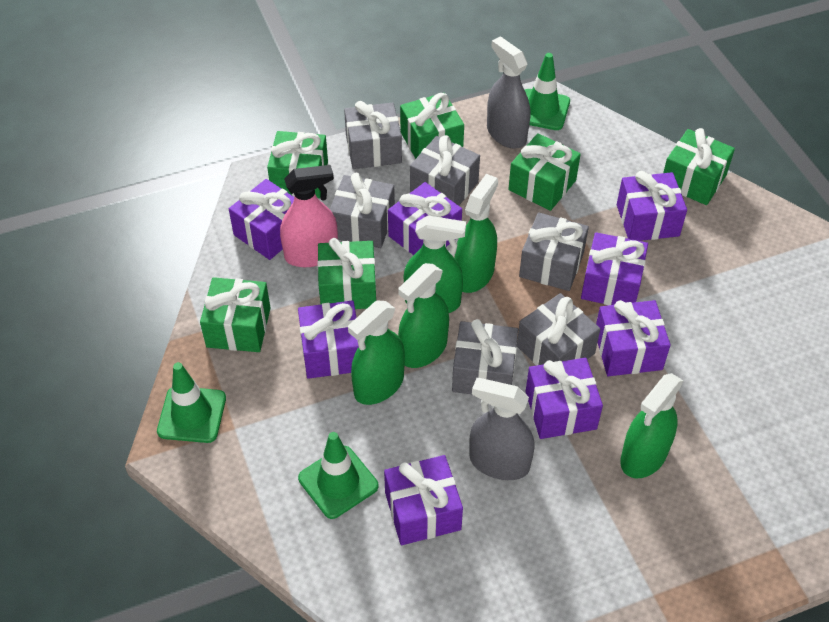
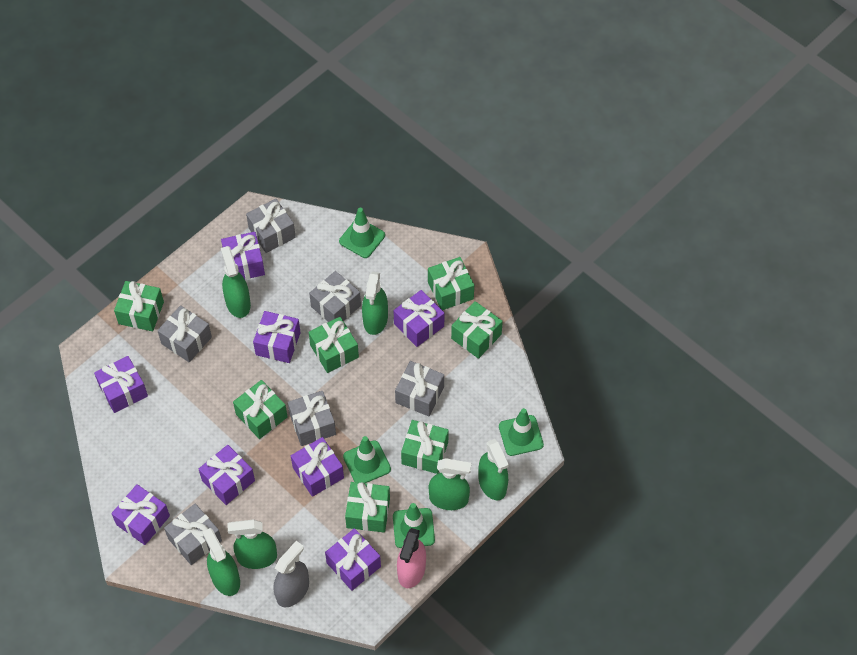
green gift: [200,277,271,352] [267,131,328,198] [317,238,376,309] [400,93,464,159] [508,133,581,211] [663,128,735,205] = 6 -> [114,281,164,331] [233,380,288,439] [309,317,359,373] [345,482,390,532] [401,420,449,474] [428,257,474,310] [451,301,503,359] = 7
green spray bottle: [348,301,405,405] [398,263,449,368] [404,216,466,313] [455,174,498,293] [620,373,683,478] = 5 -> [202,528,240,596] [221,246,251,318] [228,519,277,569] [362,271,388,335] [429,458,471,510] [478,439,509,500] = 6
green traffic cone: [157,362,226,443] [298,432,379,519] [525,53,570,130] = 3 -> [339,208,385,258] [343,436,391,483] [393,503,435,548] [499,408,544,456] = 4
grey spray bottle: [469,378,535,480] [487,36,530,149] = 2 -> [274,541,309,607] = 1

